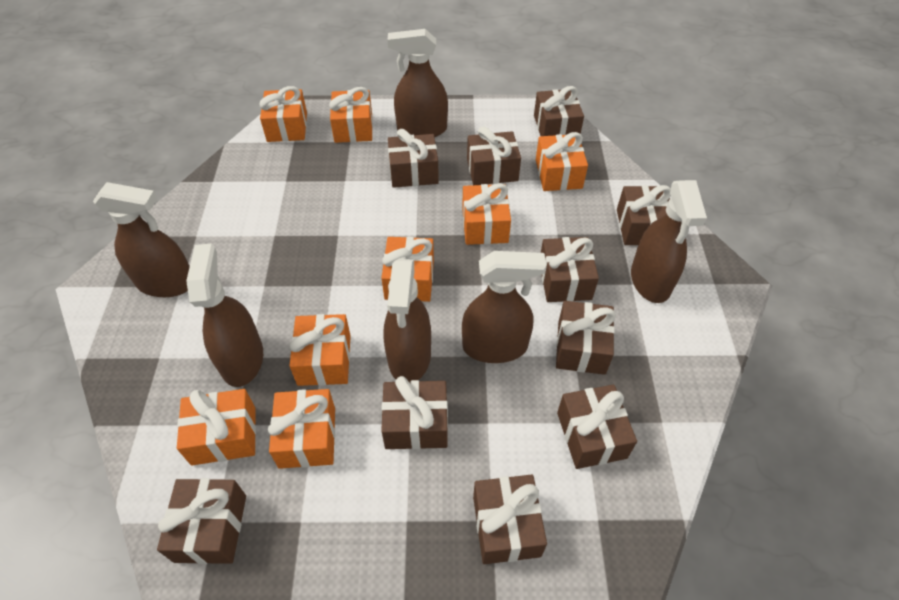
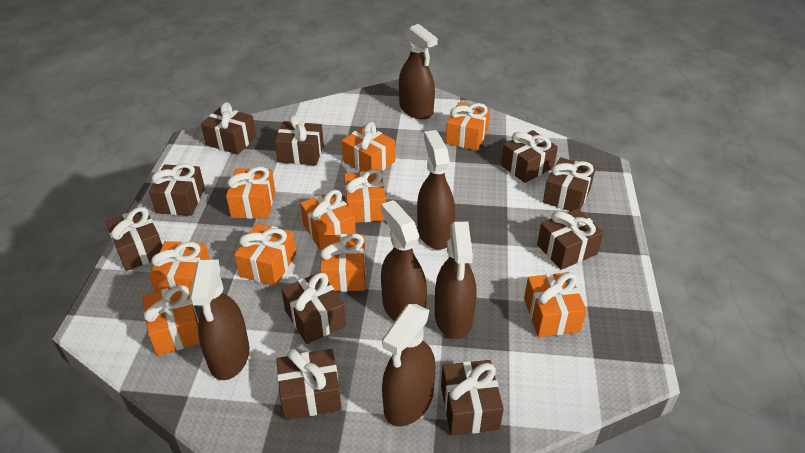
orange gift: [177,389,256,465] [259,86,307,142] [268,389,335,469] [289,314,351,386] [329,87,373,143] [381,237,434,302] [462,183,511,245] [536,132,588,191] = 8 -> [142,284,200,356] [149,241,210,293] [226,167,275,219] [234,223,296,286] [300,189,356,251] [320,233,366,292] [342,122,395,171] [344,169,386,223] [446,102,490,150] [524,272,587,337] = 10

